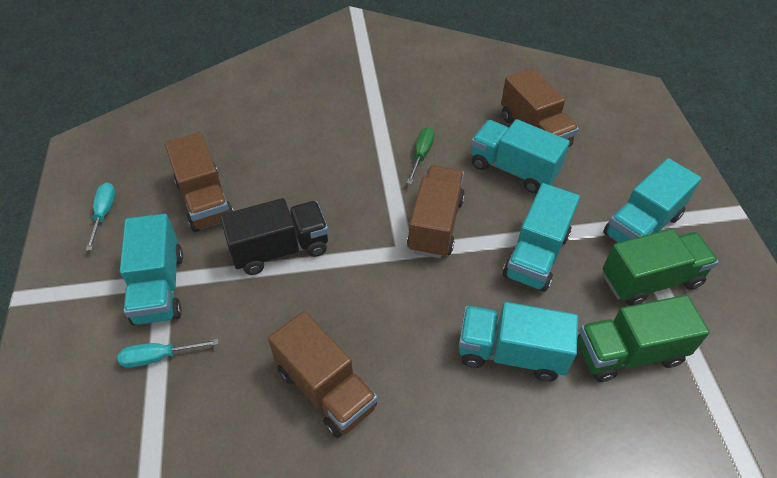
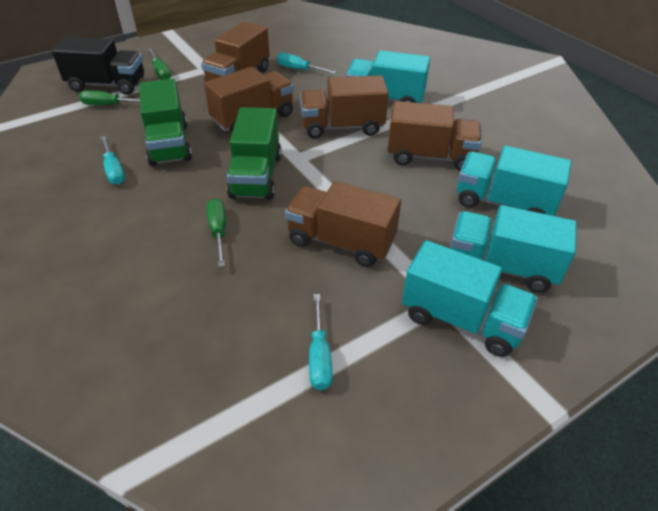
brown truck: [165,132,234,232] [268,311,378,438] [407,165,465,258] [501,68,579,147] = 4 -> [201,21,270,82] [204,67,294,132] [285,181,401,267] [300,75,389,139] [387,101,482,171] = 5
green screwdriver: [407,127,435,184] = 1 -> [79,90,140,105] [148,48,171,80] [207,198,226,267] = 3
turquoise screwdriver: [86,182,115,251] [118,339,219,368] = 2 -> [100,136,125,185] [277,53,336,74] [309,294,332,390] = 3
turquoise truck: [120,214,183,325] [459,302,578,382] [471,119,570,193] [503,183,580,292] [603,158,701,243] = 5 -> [346,50,430,103] [402,240,538,357] [450,205,577,293] [457,146,572,216] = 4

